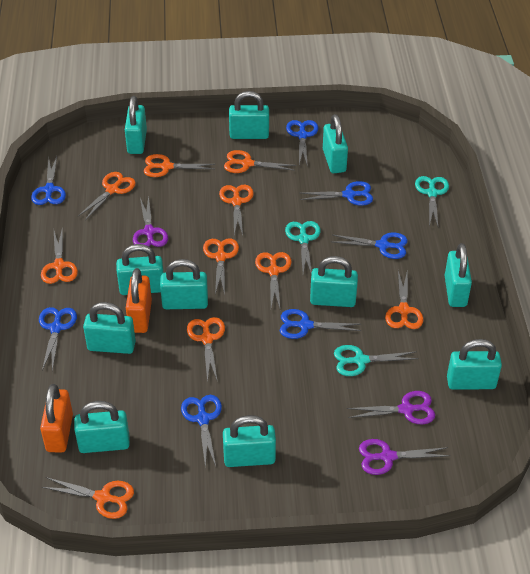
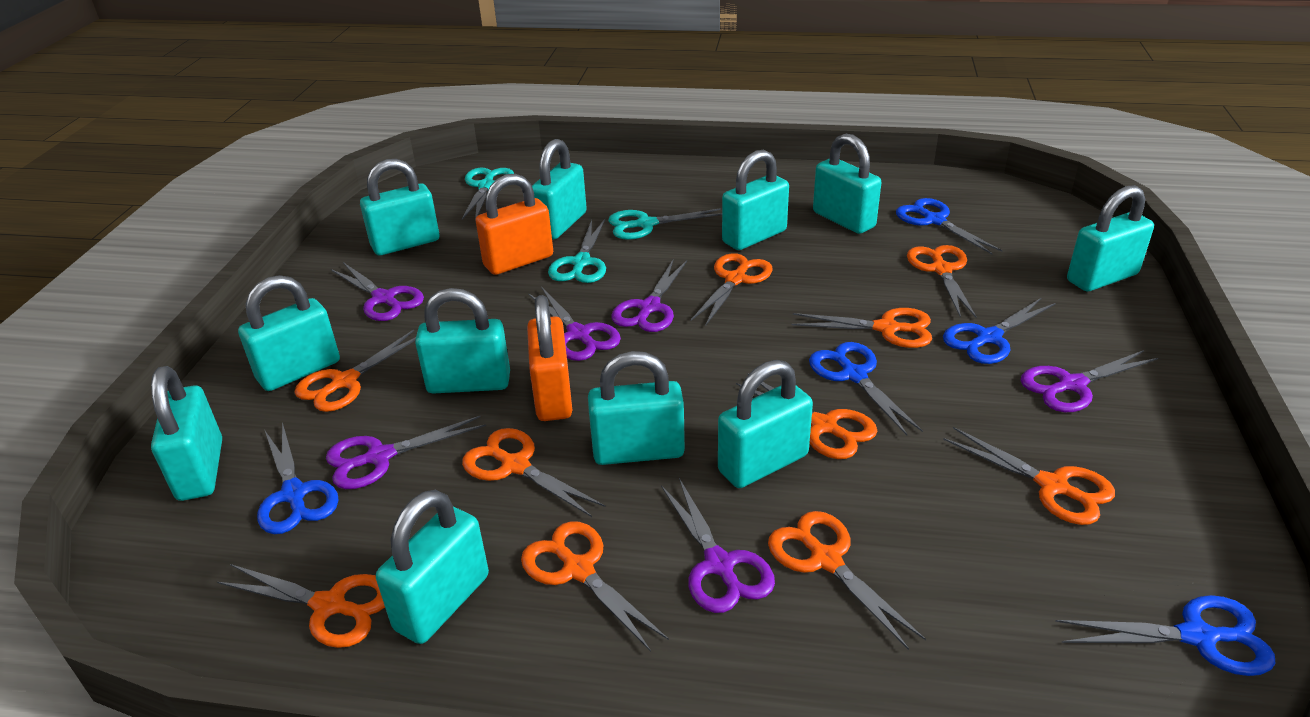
blue scissors: [31,156,66,205] [39,307,77,371] [181,395,222,468] [280,309,362,339] [286,120,318,164] [300,181,373,206] [330,233,408,259] = 7 -> [257,422,339,534] [809,342,923,435] [896,198,1003,254] [943,298,1056,364] [1055,595,1276,676] = 5
purple scissors: [133,195,168,247] [347,391,435,424] [359,439,450,475] = 3 -> [326,416,486,489] [331,262,424,321] [528,287,621,361] [612,260,687,332] [661,478,775,613] [1021,350,1158,412] = 6

